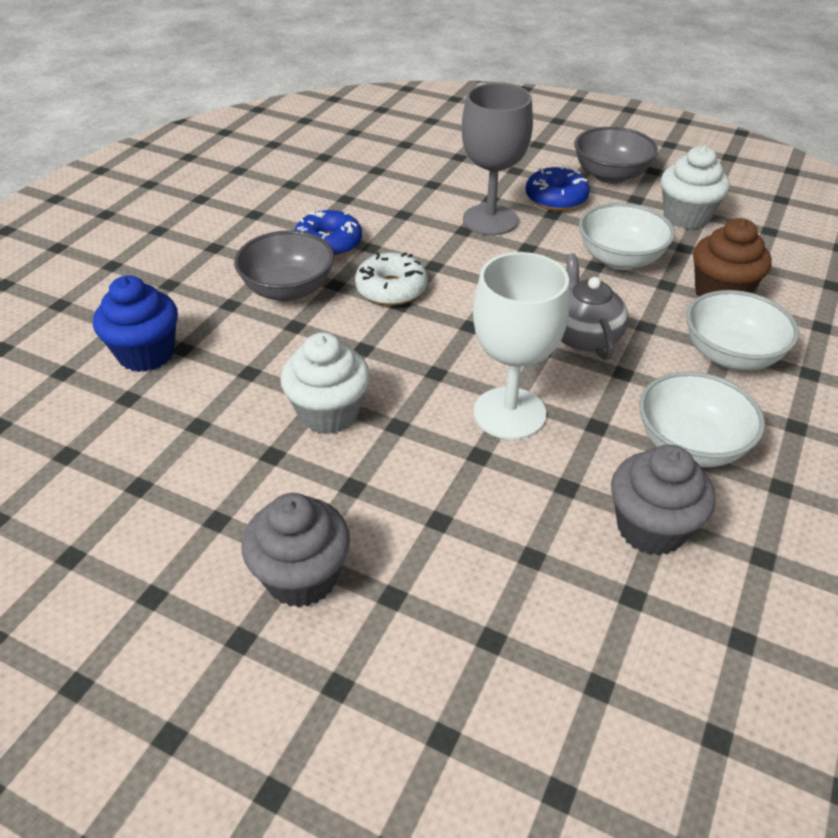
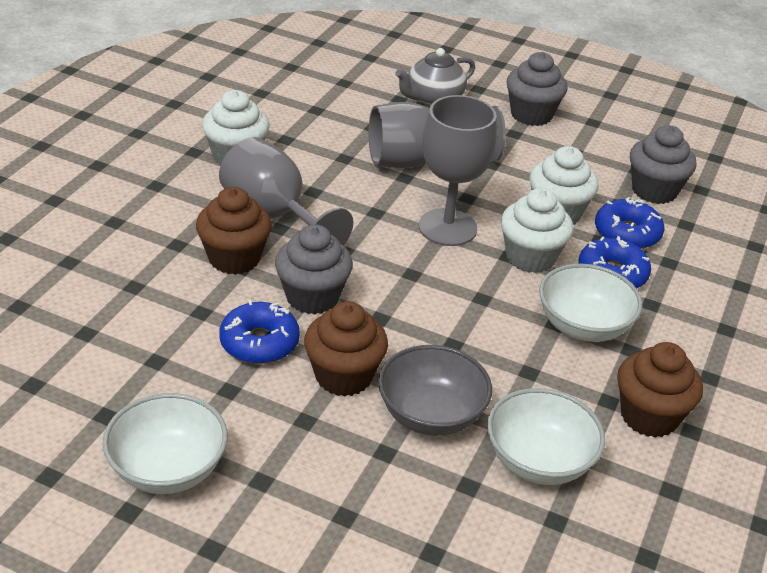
blue cupcake: [93,275,178,372] = 1 -> none = 0
blue donut: [294,210,362,258] [526,166,590,211] = 2 -> [219,300,300,364] [578,236,651,289] [595,197,665,249] = 3
brown cupcake: [693,218,772,297] = 1 -> [196,187,272,275] [304,301,388,397] [617,342,703,438] = 3
grey bowl: [234,230,334,301] [574,127,658,184] = 2 -> [378,345,492,436] = 1
grey cupcake: [242,493,350,608] [611,445,716,555] = 2 -> [275,224,353,314] [507,52,568,126] [630,125,696,204] = 3
grey goblet: [462,83,533,236] = 1 -> [219,137,353,246] [369,102,506,168] [419,95,497,246] = 3
white cupcake: [280,332,370,434] [661,145,730,229] = 2 -> [202,90,269,166] [501,188,574,273] [529,146,599,225] = 3
white donut: [355,252,428,305] = 1 -> none = 0
white goblet: [473,252,570,440] = 1 -> none = 0

